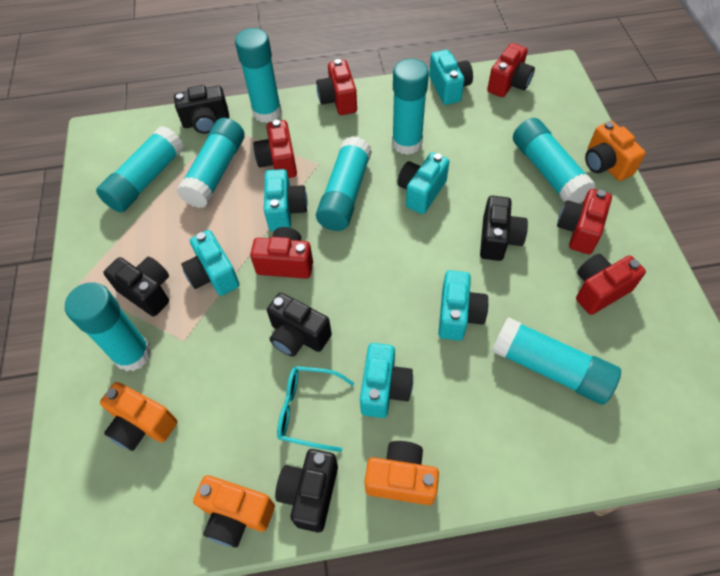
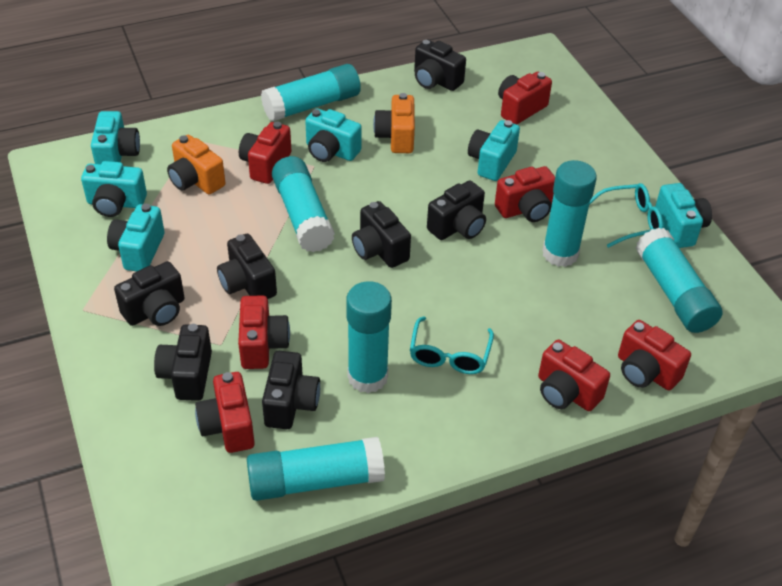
black camera: [103,257,169,316] [174,85,229,134] [267,293,332,357] [275,449,338,533] [480,196,528,261] = 5 -> [114,261,185,326] [154,324,212,401] [217,234,277,299] [262,351,320,429] [352,201,411,268] [414,39,466,91] [427,180,486,240] = 7
orange camera: [100,382,177,451] [193,475,275,548] [364,441,439,505] [585,121,646,181] = 4 -> [167,135,225,194] [373,93,415,153] = 2
red camera: [250,227,313,279] [253,120,297,178] [316,59,357,115] [487,43,535,97] [557,189,612,254] [576,254,646,315] = 6 -> [195,372,255,453] [238,295,290,369] [239,122,291,184] [495,166,555,222] [498,72,552,124] [538,340,610,411] [618,320,691,390] = 7
turquoise glasses: [277,366,354,452] = 1 -> [410,316,494,374] [589,183,663,248] = 2
turquoise glue stick: [65,282,152,372] [96,126,184,213] [177,118,245,208] [235,28,282,123] [316,136,372,231] [392,59,429,155] [492,317,621,405] [513,118,595,203] = 8 -> [247,437,385,501] [261,64,361,122] [272,156,335,252] [346,281,392,393] [542,160,597,267] [636,228,723,333] = 6

